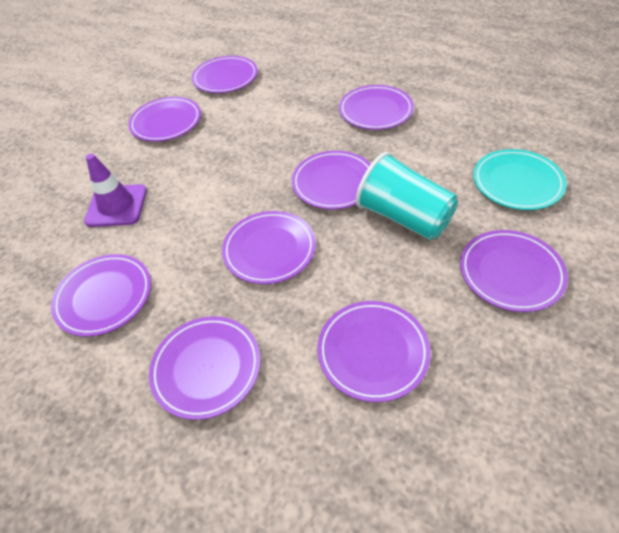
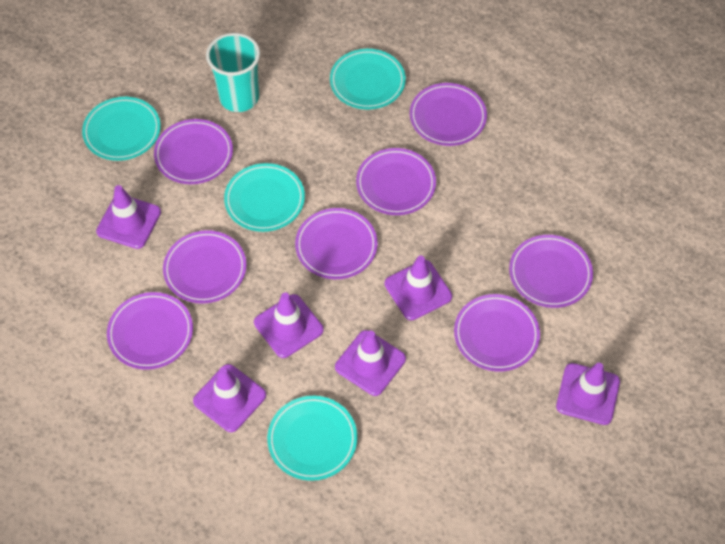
purple plate: [51,254,151,337] [128,97,201,142] [149,316,261,420] [192,56,258,93] [222,211,316,284] [292,151,371,210] [317,301,431,402] [339,85,414,130] [460,230,568,312] = 9 -> [107,292,193,370] [154,119,233,184] [163,230,246,303] [295,208,378,279] [356,148,436,215] [410,83,487,146] [454,294,540,372] [509,235,593,308] = 8
purple traffic cone: [84,154,147,227] = 1 -> [96,185,161,249] [193,364,266,432] [254,293,324,358] [335,330,406,396] [385,255,452,320] [556,363,620,425] = 6
turquoise plate: [473,149,567,210] = 1 -> [82,97,161,161] [224,163,305,232] [267,396,357,481] [330,49,406,109] = 4

